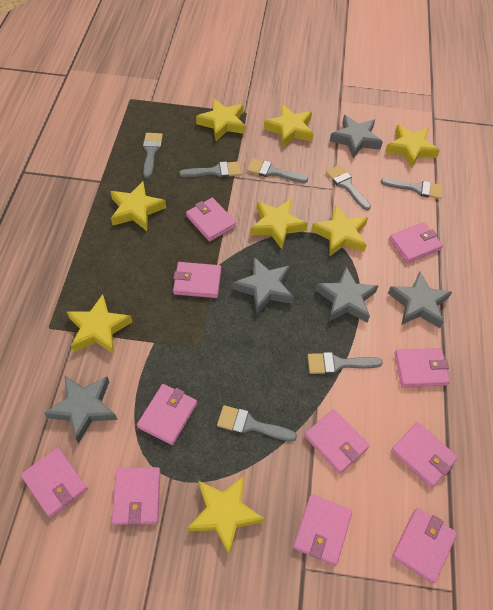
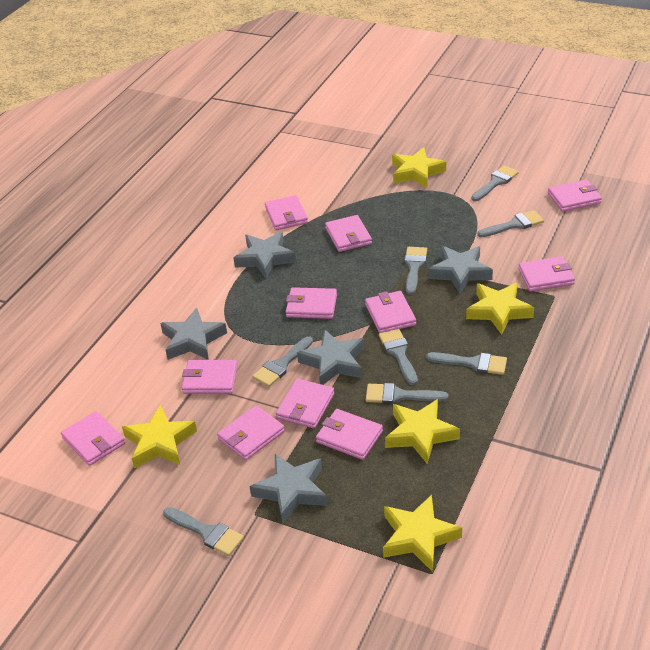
grey brush: [143,133,163,178] [179,162,241,178] [217,405,297,442] [247,158,308,183] [308,352,383,374] [326,165,371,211] [381,178,443,199] = 7 -> [163,507,244,556] [252,336,313,387] [366,383,448,404] [379,329,418,385] [404,247,427,295] [426,352,507,375] [471,165,519,201] [477,210,544,237] = 8
yellow star: [67,294,132,354] [110,181,166,231] [187,476,265,555] [196,99,246,141] [250,199,308,249] [264,104,314,147] [311,205,368,256] [385,124,440,168] = 8 -> [122,405,197,469] [383,495,462,572] [385,399,460,463] [392,147,446,188] [466,283,534,335] = 5

